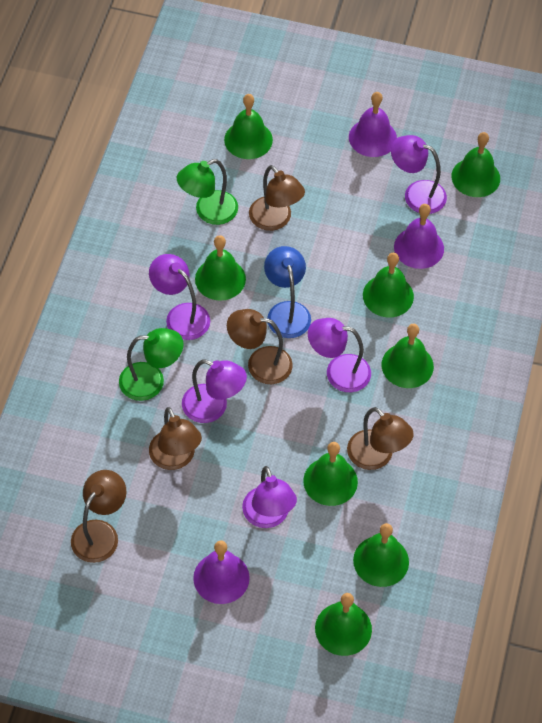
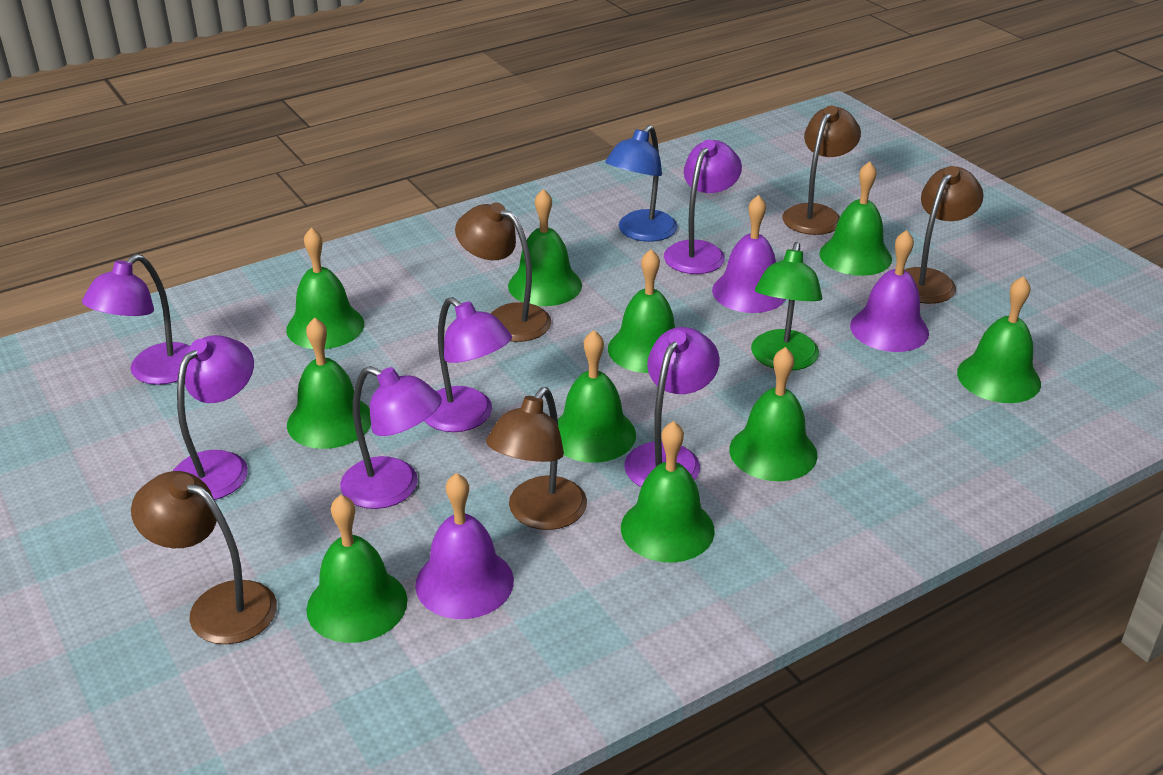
green bell: [195,235,246,301] [224,94,273,159] [303,442,358,506] [315,593,372,656] [353,523,409,587] [363,253,414,317] [382,324,434,388] [452,132,500,197] = 8 -> [286,228,364,349] [287,317,371,449] [306,495,408,643] [508,189,582,306] [558,330,636,463] [608,249,675,373] [621,421,715,563] [729,347,817,481] [820,161,892,276] [957,276,1041,403] = 10
green lamp: [119,328,184,401] [177,159,238,225] = 2 -> [751,242,822,370] = 1
purple lamp: [149,254,210,340] [182,360,247,423] [242,466,297,528] [308,318,371,392] [391,135,447,214] = 5 -> [82,254,190,385] [173,335,254,500] [340,366,442,509] [424,297,512,432] [624,327,720,487] [664,140,742,274] = 6

